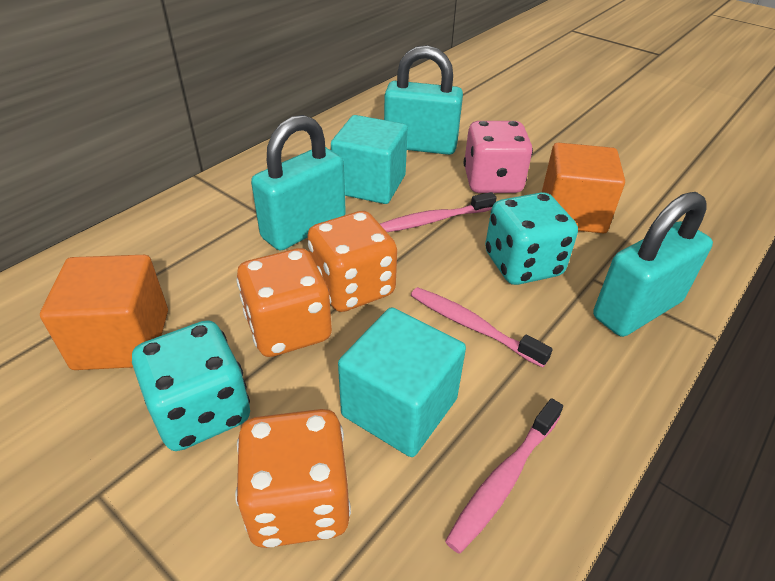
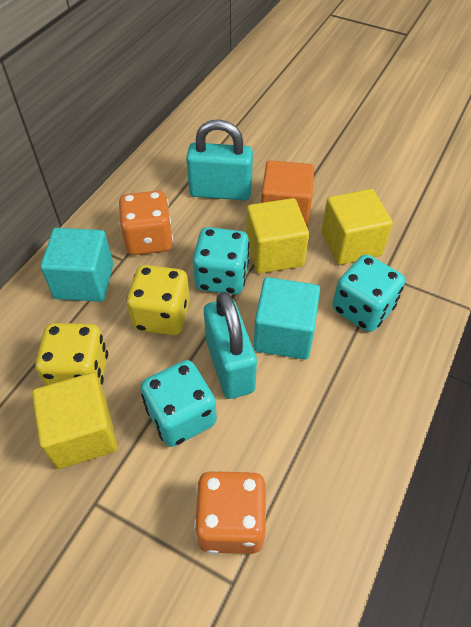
orange cube: [40,255,168,370] [542,143,625,233] = 2 -> [261,160,314,228] = 1
orange dice: [235,409,351,548] [236,248,332,357] [307,211,397,312] = 3 -> [119,191,173,255] [194,471,266,554] = 2
pink dice: [464,121,533,193] = 1 -> none = 0
pink toothbrush: [380,192,497,232] [411,287,553,368] [445,398,563,554] = 3 -> none = 0
turquoise dice: [132,320,250,451] [485,192,578,285] = 2 -> [140,360,217,447] [193,227,250,295] [332,254,405,332] = 3
turquoise padlock: [251,115,346,251] [384,45,463,155] [593,192,713,337] = 3 -> [186,119,253,200] [204,292,257,399] = 2
yellow cube: none = 0 -> [32,373,118,469] [246,198,309,274] [321,189,393,265] = 3
yellow dice: none = 0 -> [35,323,108,387] [126,265,190,335] = 2

